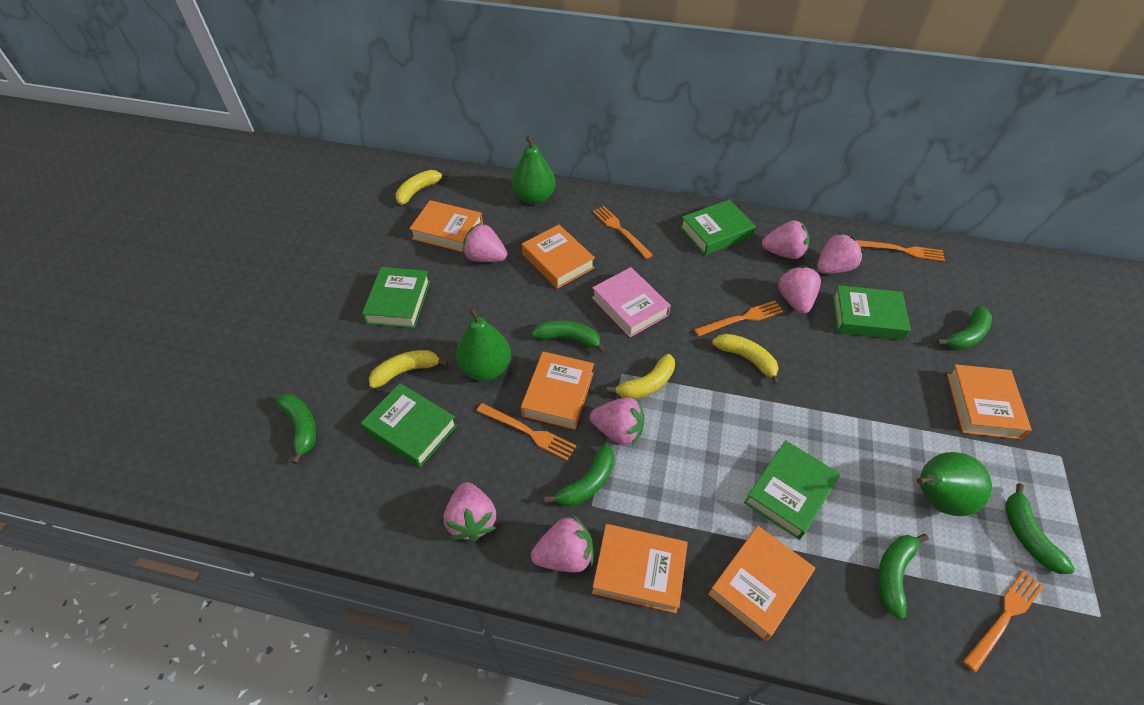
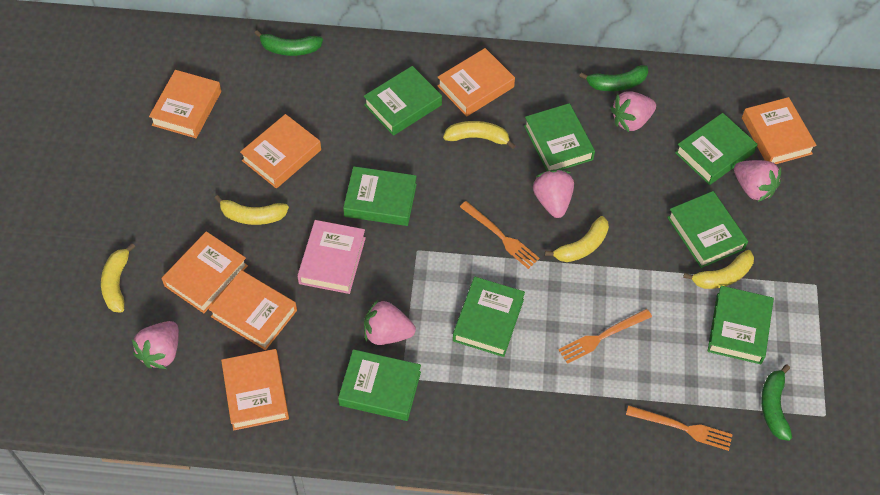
green banana: [275,394,316,464] [531,320,606,353] [544,444,615,507] [878,534,929,619] [936,306,992,350] [1005,483,1075,574] = 6 -> [254,30,323,56] [579,65,648,91] [761,364,792,441] = 3
green book: [361,383,457,468] [362,267,430,328] [680,200,756,255] [744,440,840,540] [833,285,911,340] = 5 -> [338,349,421,421] [343,166,417,226] [364,66,442,136] [453,277,525,357] [524,103,595,171] [667,191,748,268] [675,113,758,185] [707,286,774,364] = 8
green pear: [456,308,511,381] [512,136,556,205] [917,452,992,516] = 3 -> none = 0
orange book: [409,200,483,252] [521,351,594,430] [522,225,595,289] [592,524,688,613] [708,526,815,641] [947,364,1032,439] = 6 -> [149,70,221,138] [161,231,248,313] [208,270,297,350] [221,349,289,430] [240,114,321,188] [437,48,515,116] [742,97,817,164] = 7
orange fork: [477,403,576,460] [593,206,653,259] [694,301,784,337] [856,240,945,261] [963,570,1044,672] = 5 -> [460,201,540,269] [558,309,652,364] [626,405,733,451] = 3
pink strawberry: [444,482,496,541] [462,223,507,262] [531,515,593,572] [590,397,645,446] [762,220,810,259] [778,265,821,314] [817,232,864,274] = 7 -> [132,321,179,369] [364,300,416,345] [533,170,574,218] [610,91,656,132] [734,160,781,202] = 5
yellow banana: [369,350,448,389] [395,170,449,205] [607,354,675,399] [712,334,780,386] = 4 -> [101,243,135,313] [214,195,289,225] [443,121,516,149] [545,216,609,262] [683,250,754,289] = 5

